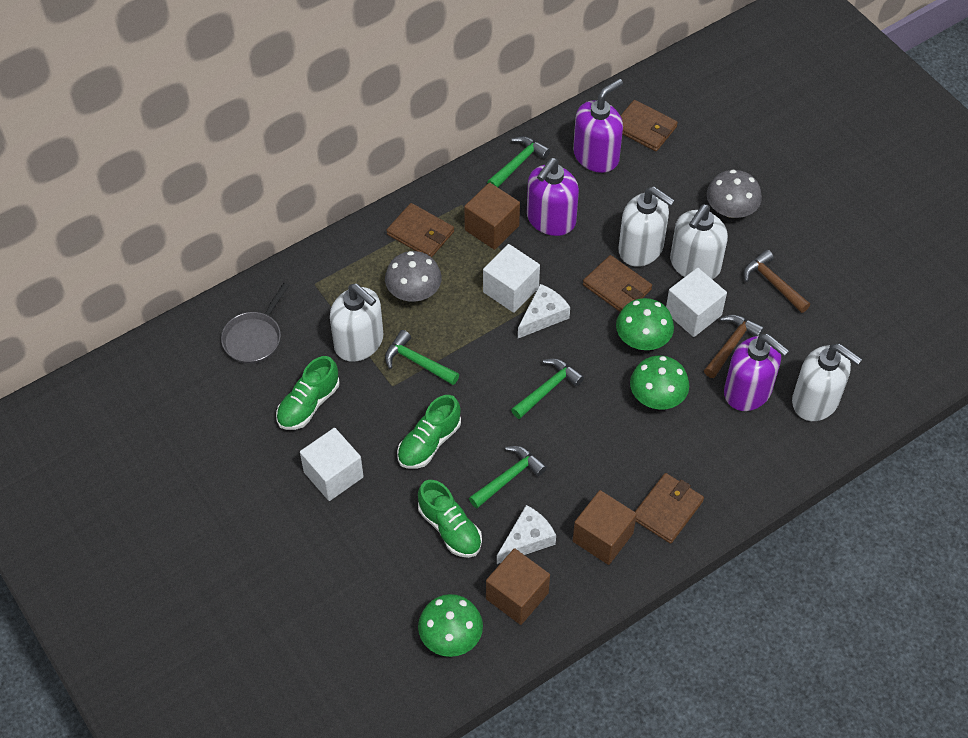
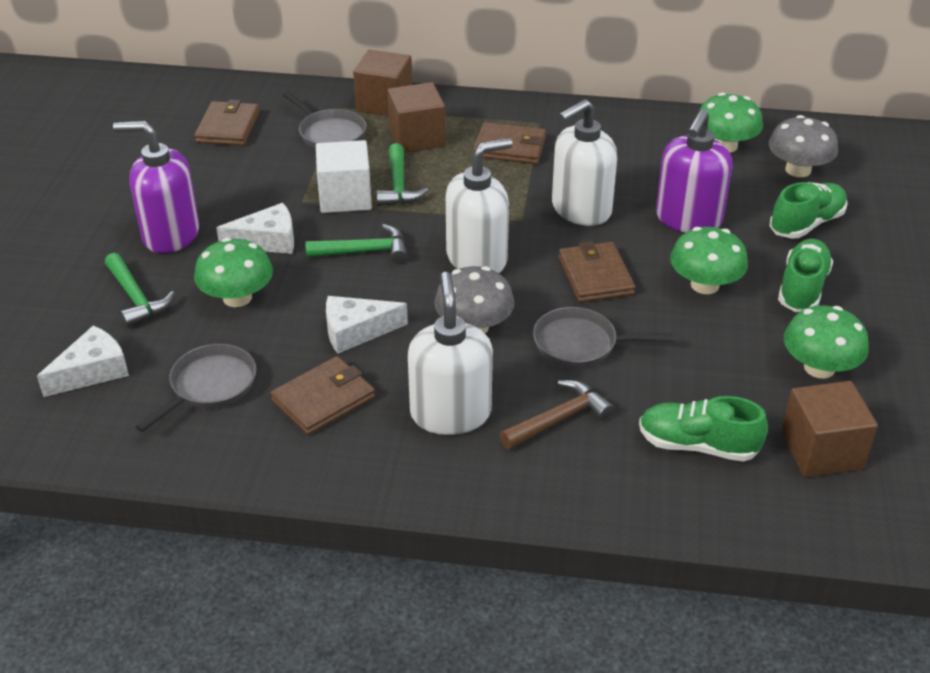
brown hammer: [704,315,764,378] [744,250,810,313] = 2 -> [499,380,614,450] = 1
green hammer: [385,330,459,385] [469,446,547,508] [487,136,550,187] [511,359,584,419] = 4 -> [105,253,175,327] [305,224,408,263] [376,143,429,206] = 3
green mushroom: [418,594,483,657] [616,298,674,350] [630,356,689,409] = 3 -> [194,238,273,307] [670,227,748,294] [699,93,763,153] [784,305,869,378] = 4
grey pan: [221,283,289,364] = 1 -> [135,344,257,432] [282,91,367,149] [533,307,673,368] = 3
purple soap dispenser: [527,158,579,236] [573,79,623,173] [724,334,789,411] = 3 -> [113,121,199,253] [656,109,733,233] = 2
white cheese: [497,505,556,564] [518,284,570,338] = 2 -> [37,325,129,397] [216,203,294,254] [326,296,408,354] = 3
white cube: [300,428,364,501] [483,244,540,313] [666,268,727,337] = 3 -> [316,140,372,213] = 1
white soap dispenser: [330,284,383,362] [618,186,675,267] [670,204,728,279] [792,344,862,421] = 4 -> [408,272,493,435] [446,138,513,273] [552,99,617,226] = 3

